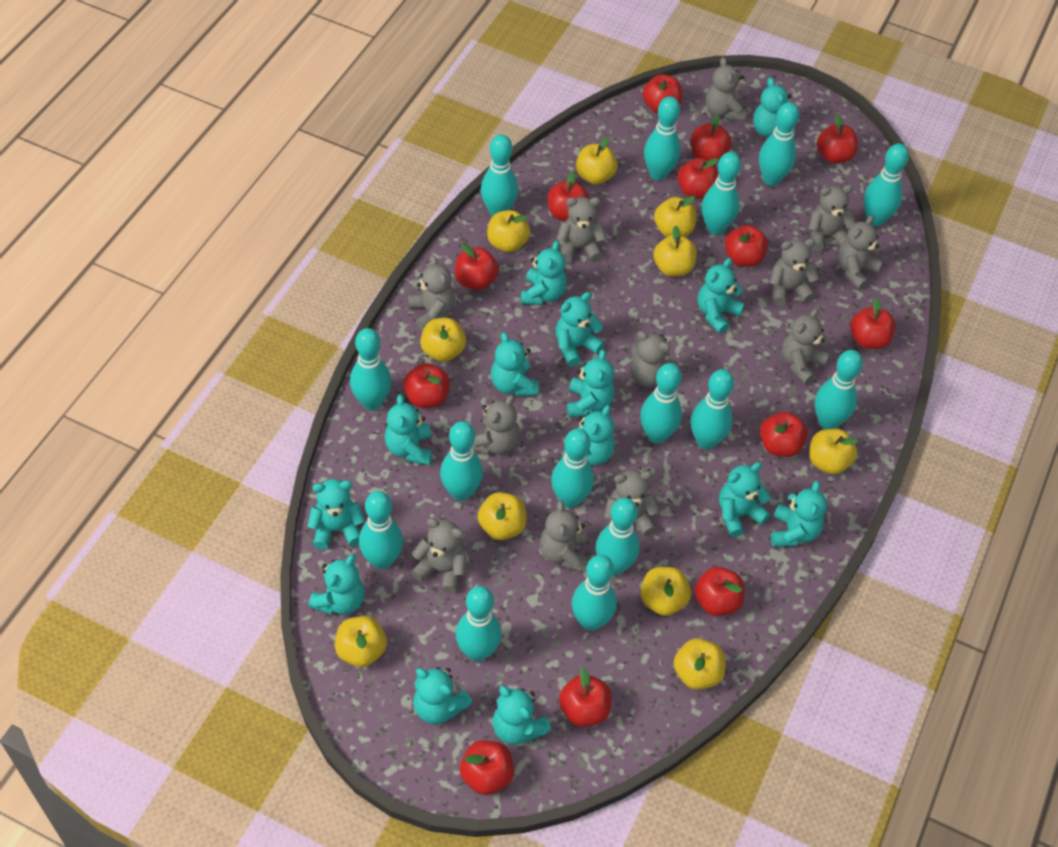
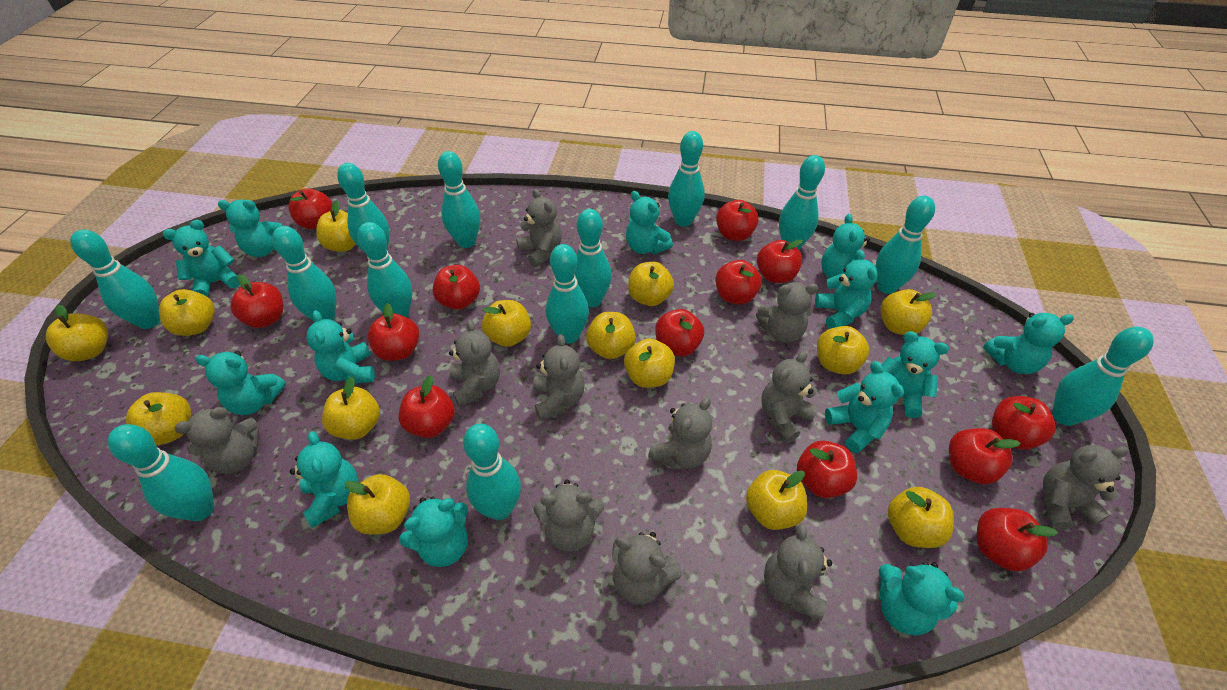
grey teddy bear: [408,255,455,331] [411,518,466,594] [472,395,519,455] [540,500,589,572] [557,197,607,263] [604,470,660,536] [631,331,679,387] [706,57,746,121] [770,238,819,306] [782,308,829,384] [808,185,856,251] [837,215,883,290] = 12 -> [174,407,258,474] [449,320,500,407] [516,189,562,267] [533,334,585,420] [534,480,604,552] [612,532,682,604] [648,397,712,469] [756,282,818,343] [761,351,818,443] [764,524,832,621] [1043,445,1129,530] = 11
turquoise bowling pin: [350,328,391,410] [359,491,403,569] [440,421,483,501] [456,586,502,662] [481,134,518,217] [551,429,594,508] [572,555,617,631] [596,498,640,575] [640,363,682,444] [644,96,681,180] [691,369,734,449] [702,152,741,235] [759,102,799,186] [815,350,863,429] [864,143,909,226] = 15 -> [70,229,160,329] [108,424,214,521] [272,226,336,322] [337,163,390,255] [357,222,413,317] [438,151,480,248] [463,424,521,520] [546,244,589,344] [575,209,612,308] [668,131,705,227] [779,155,825,249] [876,196,935,294] [1052,327,1154,426] = 13
turquoise teddy bear: [307,479,365,550] [308,554,365,615] [385,394,432,465] [413,667,472,724] [491,332,539,396] [493,686,551,745] [521,240,567,305] [556,292,605,367] [563,405,615,465] [567,349,615,417] [698,258,745,334] [719,462,771,537] [753,77,795,138] [771,481,827,547] = 14 -> [163,220,240,297] [195,351,286,415] [218,199,283,257] [290,431,359,528] [306,310,375,383] [399,497,468,567] [626,191,673,254] [815,250,878,329] [822,214,870,278] [825,361,904,453] [879,562,965,636] [881,331,949,418] [983,313,1074,374] = 13
yellow apple: [335,616,387,667] [420,318,466,362] [478,492,527,540] [487,210,530,252] [576,137,618,185] [640,567,691,616] [653,226,697,277] [654,196,697,237] [674,638,725,690] [809,429,859,474] = 10 -> [46,305,108,361] [126,392,191,445] [159,289,215,336] [316,200,356,252] [322,377,380,440] [344,474,410,535] [482,300,531,347] [586,312,636,359] [624,338,675,388] [628,262,674,306] [746,470,807,530] [817,326,869,374] [881,289,937,335] [888,487,954,548] = 14

